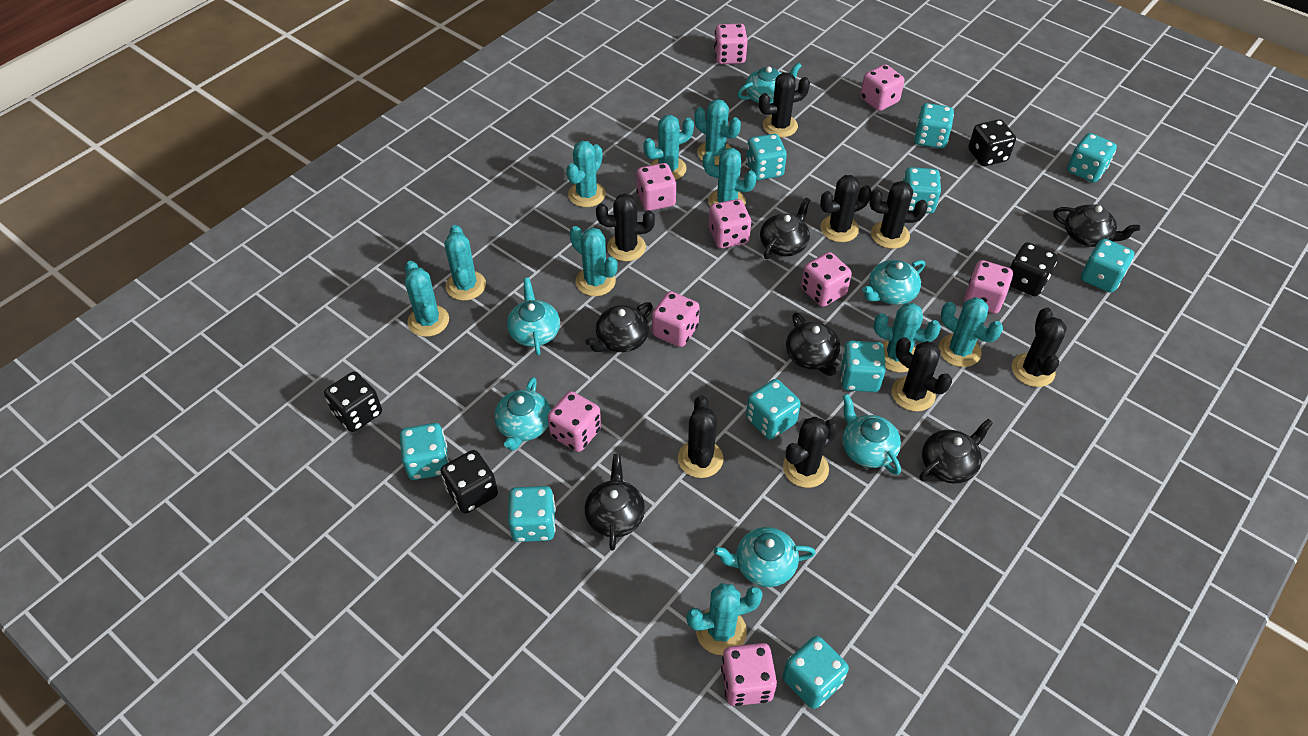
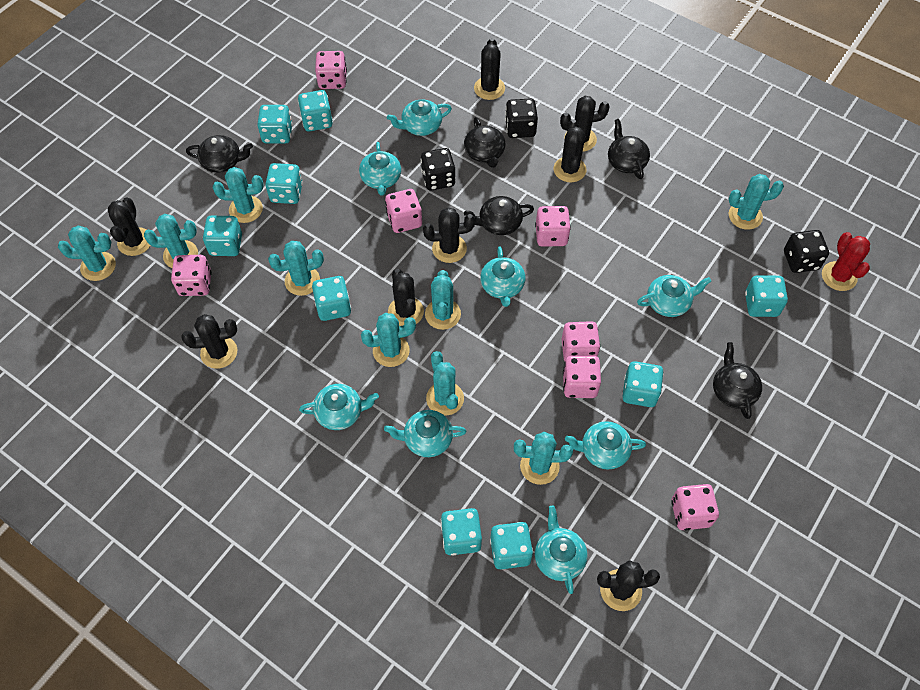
black dice: [324,372,382,432] [441,450,498,513] [968,119,1016,166] [1010,242,1057,296] = 4 -> [421,148,456,190] [505,98,538,138] [784,230,829,273] = 3
black teapot: [585,302,653,352] [585,454,645,551] [760,198,810,259] [786,312,841,376] [919,419,993,484] [1053,205,1140,247] = 6 -> [186,135,253,173] [464,117,505,168] [464,196,534,235] [608,119,650,179] [713,342,762,419] = 5
pink dice: [547,391,601,452] [636,163,677,211] [652,291,700,347] [709,199,751,248] [714,24,748,64] [721,643,777,706] [801,252,852,307] [860,64,905,111] [964,260,1013,314] = 9 -> [171,255,212,296] [315,51,347,89] [385,189,422,233] [535,206,571,247] [562,321,600,361] [563,355,601,398] [671,484,719,530] = 7
red cactus: none = 0 -> [822,232,870,291] = 1
turquoise cactus: [405,261,449,337] [444,225,486,301] [566,141,606,207] [570,226,618,296] [643,115,694,180] [687,583,763,655] [694,99,741,165] [703,148,757,206] [874,303,941,373] [939,297,1003,367] = 10 -> [58,226,116,281] [144,214,198,268] [213,167,263,223] [268,241,324,296] [361,313,416,367] [425,270,461,330] [426,351,464,416] [514,432,573,485] [728,174,784,230] = 9
turquoise dice: [400,423,449,480] [508,486,556,542] [746,134,787,180] [746,379,801,439] [783,636,849,709] [840,341,886,392] [903,167,941,213] [914,103,954,149] [1067,133,1117,183] [1081,239,1134,293] = 10 -> [203,216,242,256] [257,105,292,144] [265,163,303,204] [298,90,333,131] [312,276,351,321] [441,508,482,555] [490,522,533,569] [622,361,664,407] [745,275,788,317] = 9
turquoise teapot: [495,377,551,451] [507,278,560,355] [714,527,816,587] [738,62,802,103] [842,394,901,475] [862,260,925,305] = 6 -> [299,384,379,430] [359,142,401,195] [384,410,467,457] [387,99,452,136] [480,246,525,307] [535,506,588,594] [565,421,646,469] [637,275,711,317] = 8

